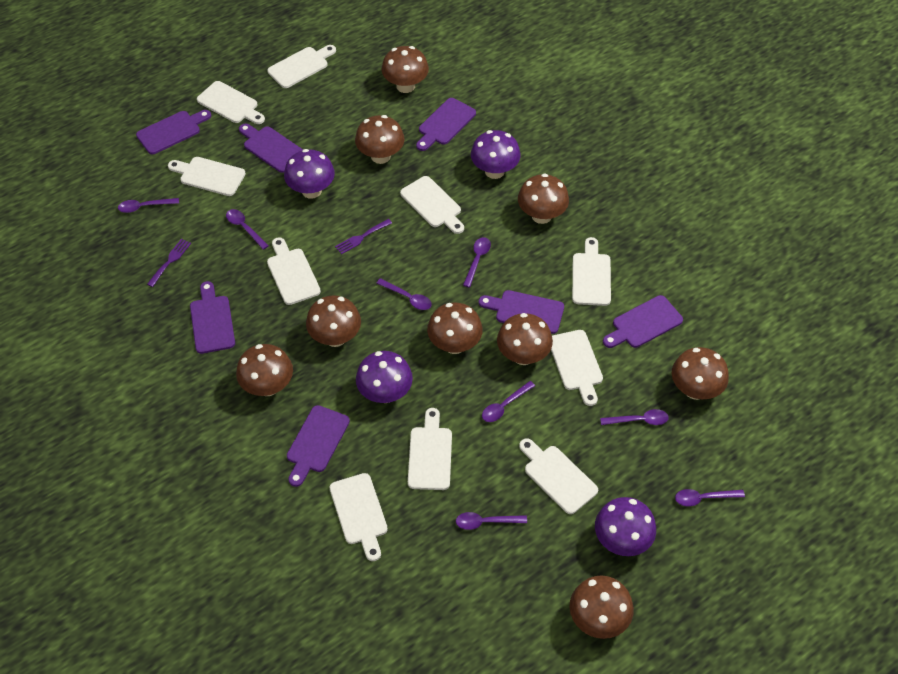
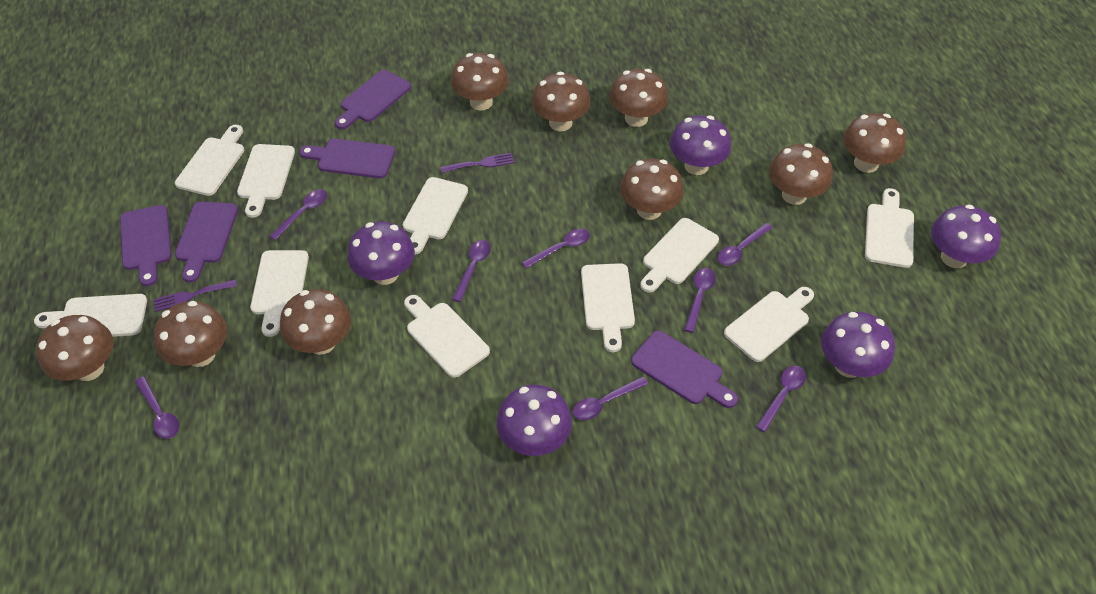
purple cutting board: [136,110,211,154] [190,281,235,354] [239,124,303,173] [287,405,350,487] [416,98,476,151] [479,290,564,334] [603,295,683,348] = 7 -> [120,205,171,286] [175,202,238,283] [299,139,395,178] [335,70,411,129] [631,331,738,408] = 5
purple mushroom: [284,149,335,199] [356,351,413,403] [471,130,521,179] [595,497,656,556] = 4 -> [347,221,415,285] [497,385,572,456] [670,115,731,175] [821,312,895,378] [931,205,1001,268] = 5

